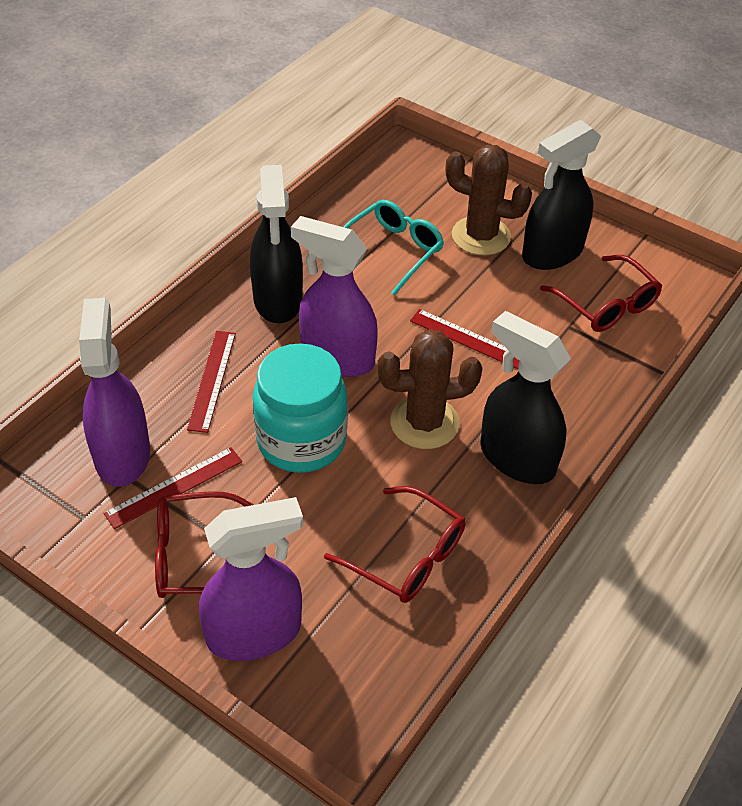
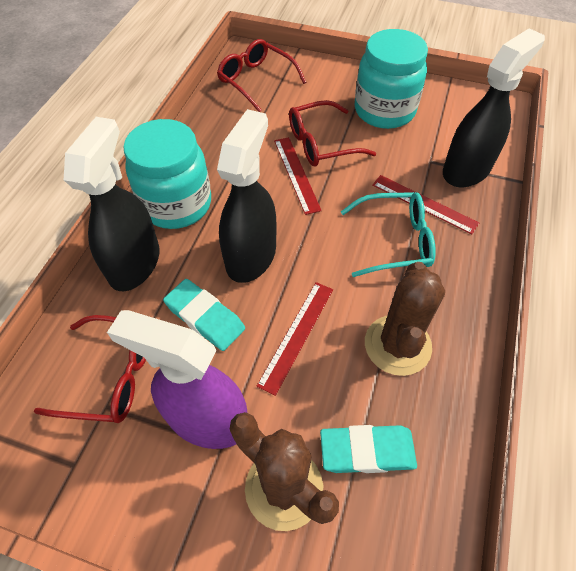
purple spray bottle: [79,298,150,487] [199,497,303,661] [291,216,378,377] = 3 -> [107,310,247,449] = 1
turquoise eraser: none = 0 -> [163,279,245,351] [320,425,417,473] = 2
turquoise jar: [253,343,348,473] = 1 -> [123,119,211,229] [355,29,428,129] = 2

